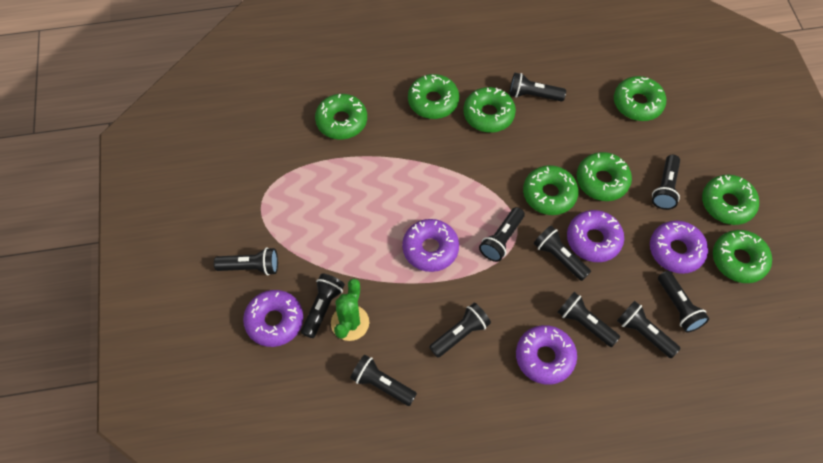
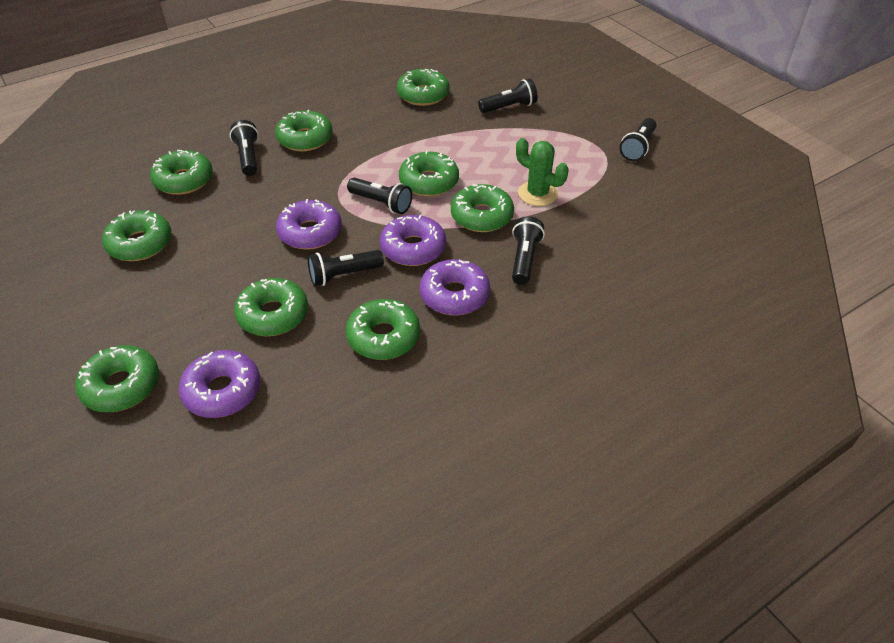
black flashlight: [214,247,278,275] [301,273,345,338] [350,355,417,406] [429,303,491,358] [479,207,525,262] [509,73,566,102] [533,226,591,281] [558,292,620,347] [617,301,681,358] [652,155,680,210] [658,271,709,333] = 11 -> [230,120,259,176] [308,250,384,286] [347,178,412,214] [478,79,538,113] [512,216,545,285] [620,118,657,161] = 6
green donut: [315,94,367,139] [408,74,459,119] [463,87,516,133] [523,165,579,215] [577,152,632,201] [614,76,666,121] [702,175,759,225] [713,230,772,283] = 8 -> [75,345,159,412] [102,210,172,261] [150,150,213,195] [234,278,308,336] [275,110,333,151] [346,299,420,360] [397,69,450,106] [399,150,459,196] [451,184,514,232] = 9
purple donut: [243,290,303,347] [402,219,459,272] [516,325,577,385] [567,210,624,262] [650,221,708,274] = 5 -> [179,350,260,418] [276,199,342,250] [380,215,446,266] [420,259,490,315] = 4

